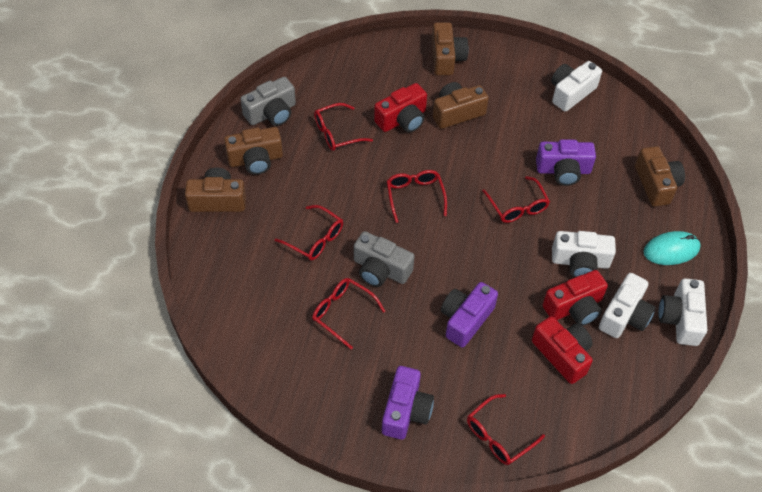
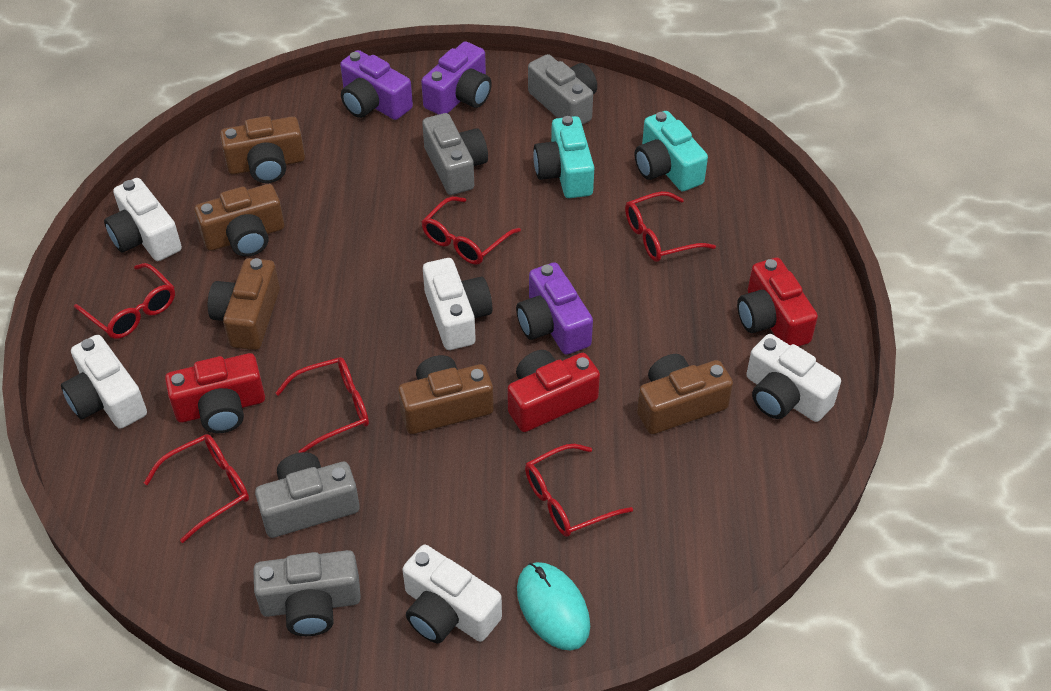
grey camera: [241,77,296,126] [354,231,414,287] = 2 -> [253,550,361,636] [255,452,360,538] [422,113,488,195] [528,54,597,125] = 4
turquoise camera: none = 0 -> [533,116,594,198] [635,111,708,191] = 2
white camera: [551,61,602,112] [552,231,616,278] [599,273,656,338] [658,278,707,346] = 4 -> [61,335,147,429] [104,178,182,261] [402,545,502,643] [423,258,492,350] [746,334,841,422] = 5

